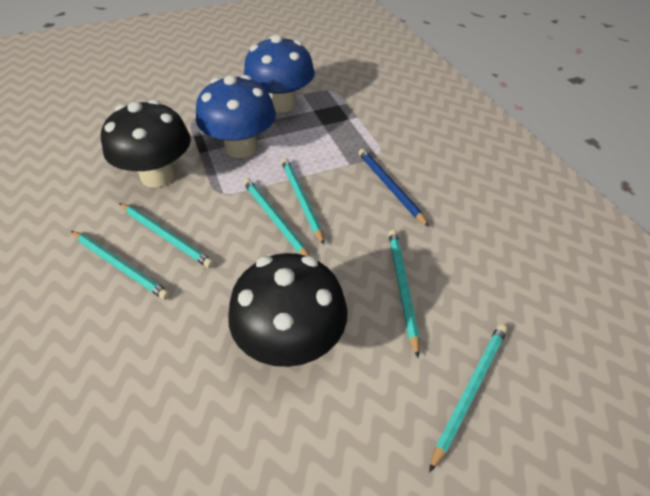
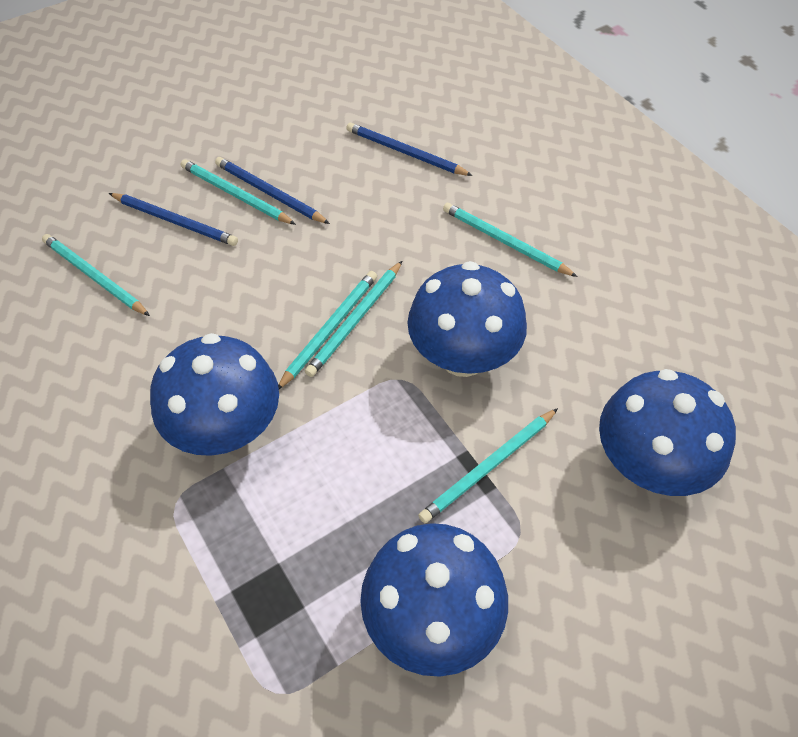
black mushroom: [101,100,191,188] [228,253,348,367] = 2 -> none = 0
blue mushroom: [196,75,276,158] [244,35,315,112] = 2 -> [150,333,279,456] [360,523,508,677] [408,261,527,377] [599,369,736,496] = 4
blue pencil: [358,149,429,227] = 1 -> [109,193,238,246] [215,157,330,224] [346,122,473,176] = 3

